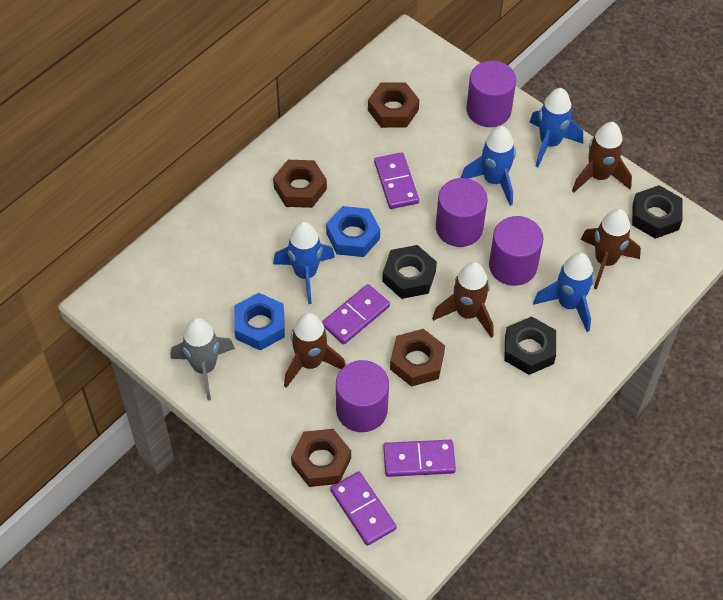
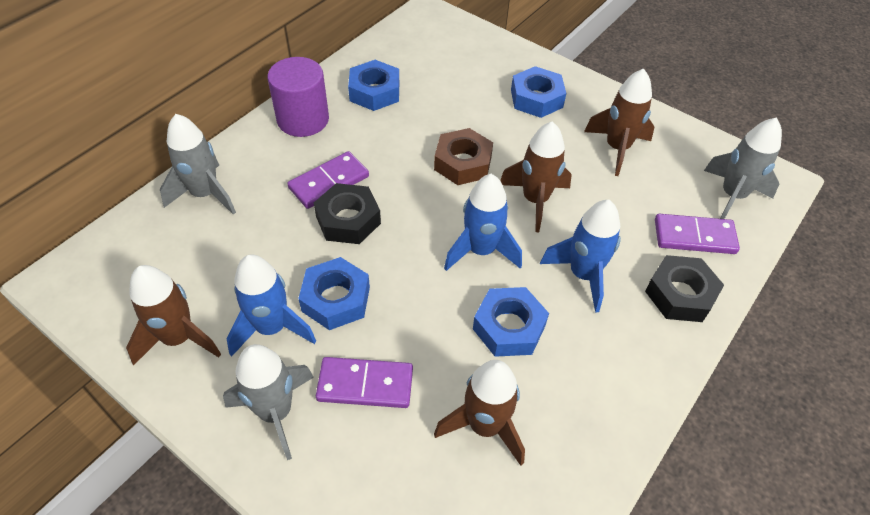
black nut: [382,245,437,299] [504,316,556,375] [632,185,683,239] = 3 -> [314,183,381,244] [645,255,724,322] = 2
blue nut: [234,293,285,351] [326,206,380,257] = 2 -> [298,257,370,330] [348,60,399,111] [473,287,549,357] [511,66,566,118] = 4
blue rocket: [273,222,335,304] [461,126,516,206] [530,88,583,167] [533,252,594,332] = 4 -> [227,254,316,357] [444,174,522,271] [540,200,621,313] = 3
brown nut: [273,160,327,208] [291,429,351,487] [368,83,419,128] [390,329,445,387] = 4 -> [434,128,493,185] = 1
grey rocket: [170,318,235,400] = 1 -> [160,114,236,215] [223,344,314,460] [704,117,782,219] = 3
purple cylinder: [336,360,389,432] [436,178,487,247] [467,61,516,127] [489,216,543,286] = 4 -> [268,57,329,137] = 1
purple domino: [322,284,390,344] [330,471,397,546] [374,152,419,209] [383,440,456,477] = 4 -> [287,151,369,209] [316,357,413,408] [655,214,740,254] = 3

